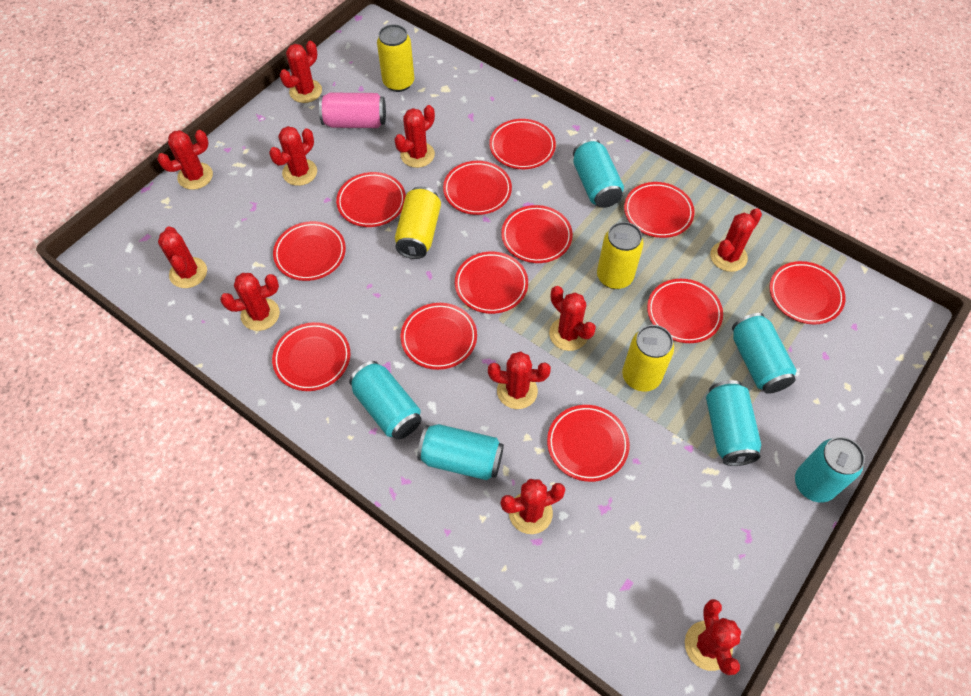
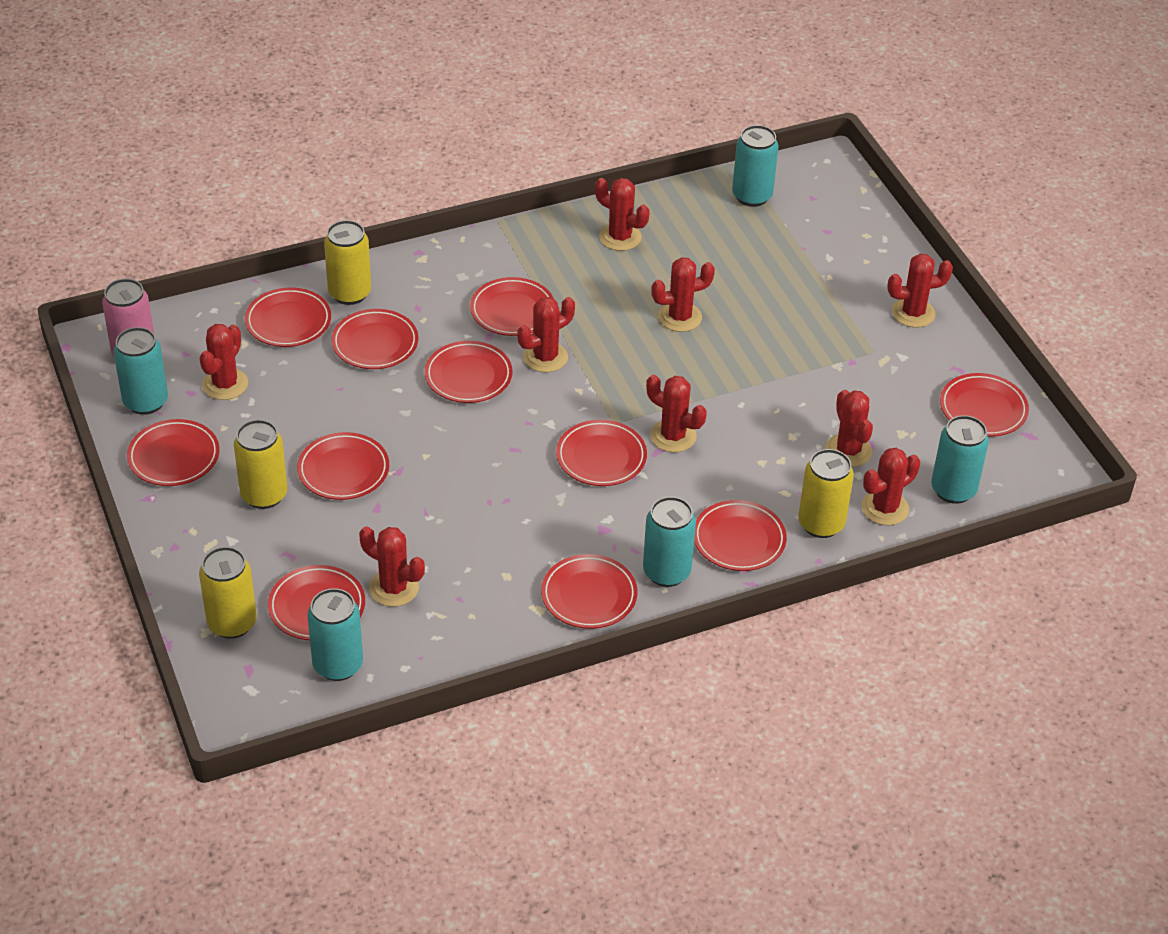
red cactus: [157,130,213,190] [158,226,207,288] [220,273,280,331] [269,126,317,186] [280,41,322,103] [395,105,435,168] [488,351,551,409] [501,479,566,534] [549,286,596,351] [685,599,741,675] [710,208,762,272] = 11 -> [200,324,248,400] [359,526,425,607] [517,297,575,372] [595,178,649,251] [646,375,707,452] [651,257,715,332] [826,390,873,467] [862,448,920,525] [887,253,953,327] = 9
red plate: [272,322,351,391] [273,221,346,281] [336,172,406,227] [401,303,477,370] [443,161,512,215] [455,252,528,314] [489,119,556,169] [501,205,573,263] [547,405,630,482] [624,182,695,238] [647,279,723,343] [769,261,846,324] = 12 -> [127,419,219,486] [245,287,331,347] [268,565,365,640] [297,432,389,500] [331,309,418,369] [425,341,513,403] [470,277,554,336] [541,554,637,629] [556,420,647,486] [694,500,787,571] [940,373,1029,437] = 11
turquoise can: [349,361,422,440] [417,424,504,480] [573,139,624,208] [706,380,761,466] [732,313,797,394] [795,437,865,502] = 6 -> [114,327,168,415] [307,588,363,681] [643,497,696,587] [732,125,779,207] [931,415,989,504] = 5

